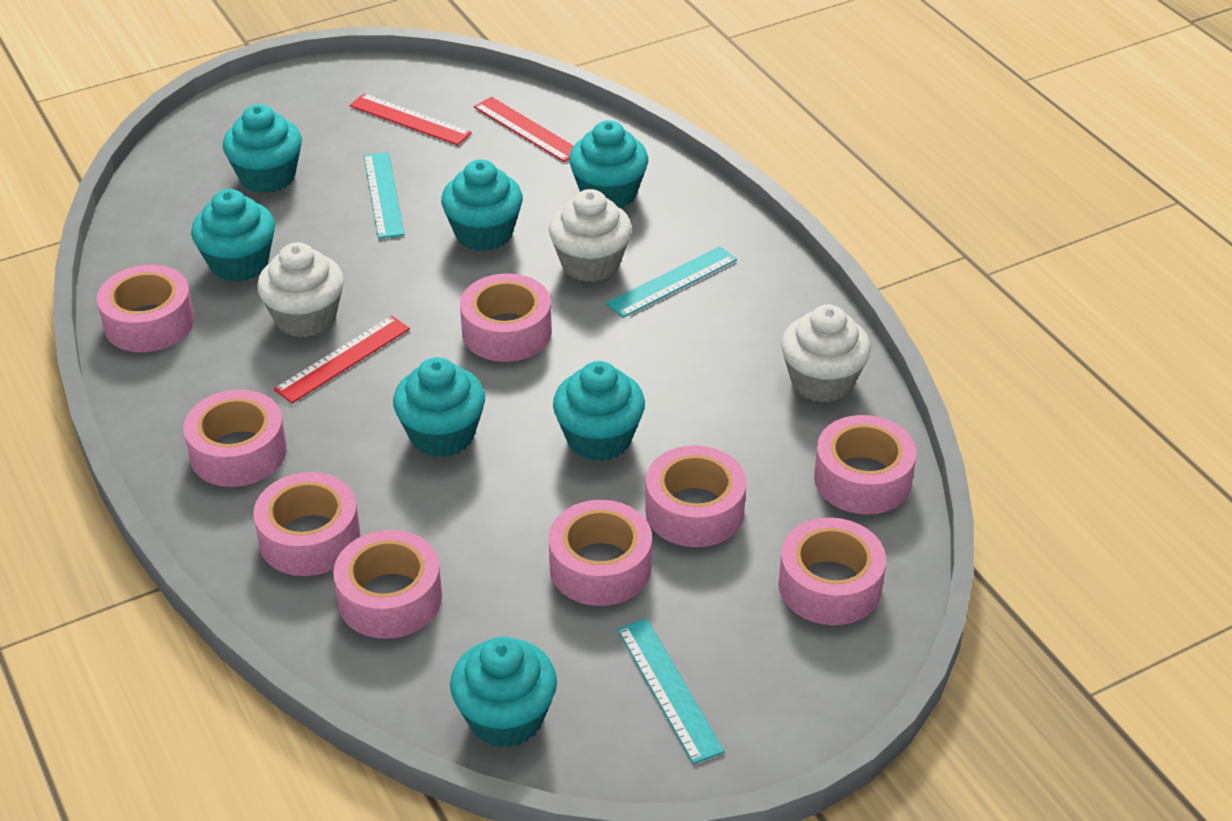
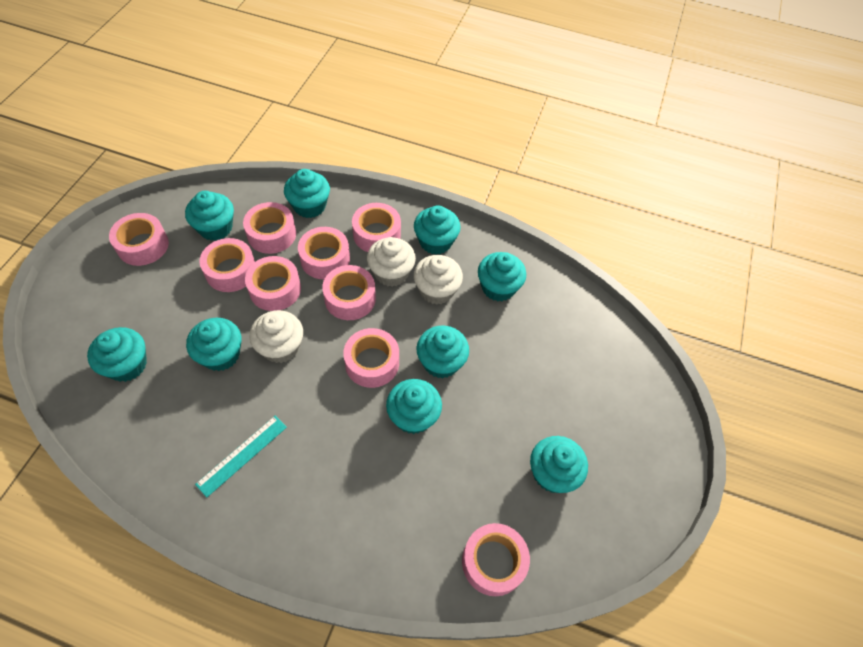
red ruler: [274,316,410,403] [350,94,472,145] [474,97,574,162] = 3 -> none = 0
turquoise cupcake: [191,189,275,282] [223,104,302,193] [393,357,485,457] [441,160,523,251] [450,637,557,748] [553,361,645,461] [569,120,648,208] = 7 -> [87,327,147,382] [185,191,234,241] [186,318,241,371] [284,169,330,218] [386,379,442,434] [414,205,461,255] [416,326,469,378] [478,252,526,301] [530,436,588,493] = 9
turquoise ruler: [364,152,405,239] [606,246,737,318] [617,619,725,764] = 3 -> [195,416,287,497] = 1

